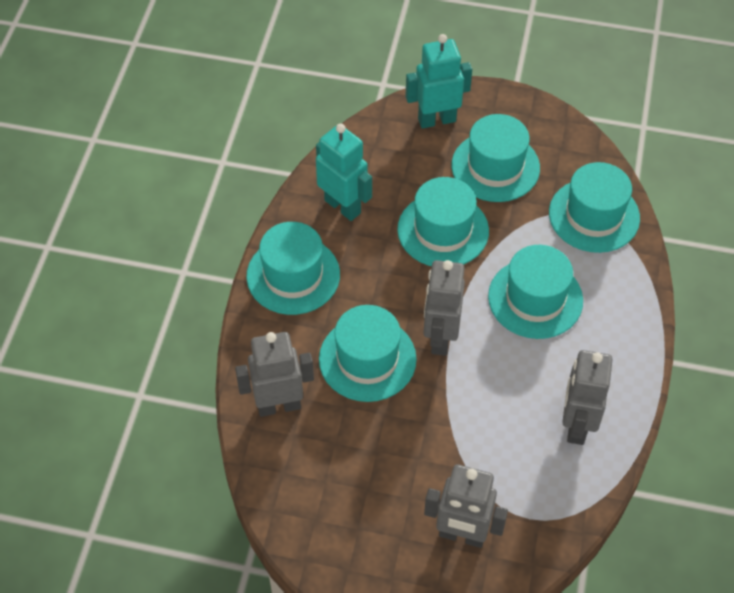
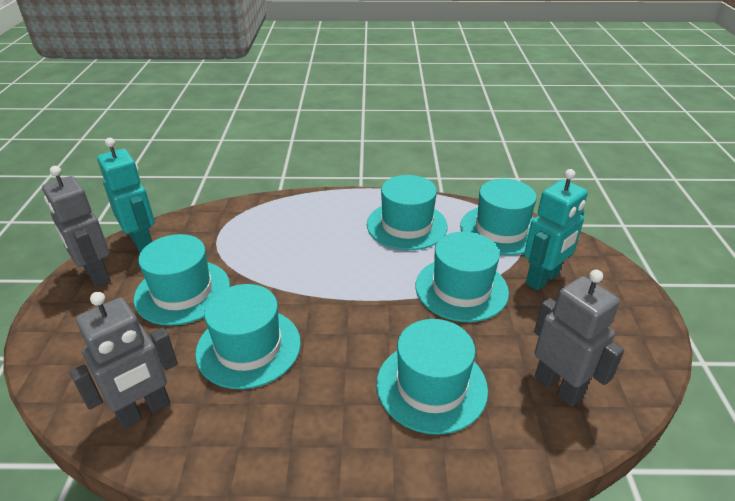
grey robot: [235,332,314,417] [423,260,465,356] [424,464,508,548] [562,350,613,445] = 4 -> [42,166,111,288] [70,292,178,429] [534,270,624,407] = 3

